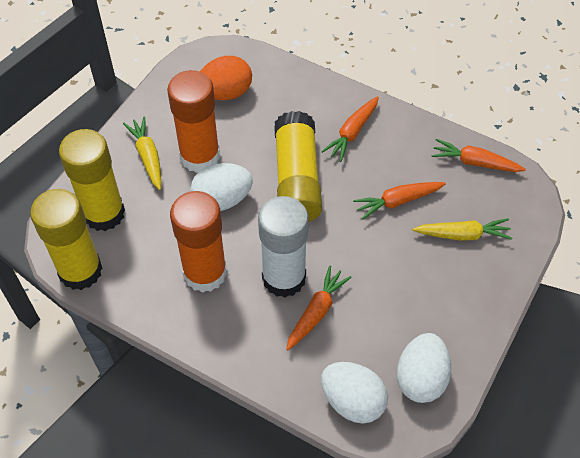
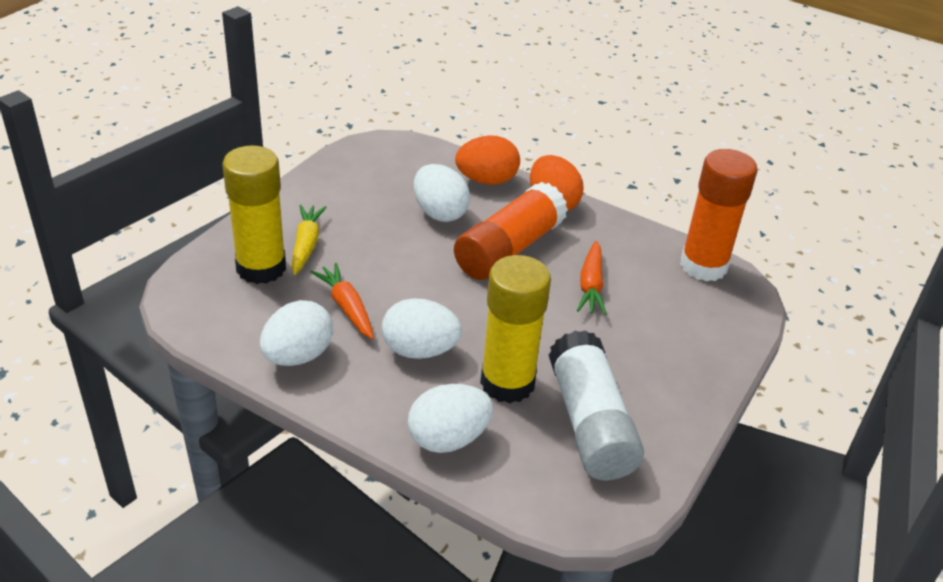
orange carrot: [286,265,352,351] [321,96,379,162] [353,182,446,220] [432,139,526,172] = 4 -> [310,263,374,339] [577,241,606,315] = 2
orange egg: [200,56,252,100] = 1 -> [455,135,520,185] [530,155,583,211] = 2
white egg: [191,163,253,211] [321,362,388,423] [397,333,451,403] = 3 -> [260,300,333,366] [382,298,462,359] [408,384,493,453] [414,164,470,222] = 4
yellow carrot: [123,116,161,190] [413,218,512,241] = 2 -> [291,205,327,275] = 1
yellow glue stick: [30,189,102,290] [59,129,125,231] [274,111,322,222] = 3 -> [222,145,286,284] [480,255,551,403] = 2

